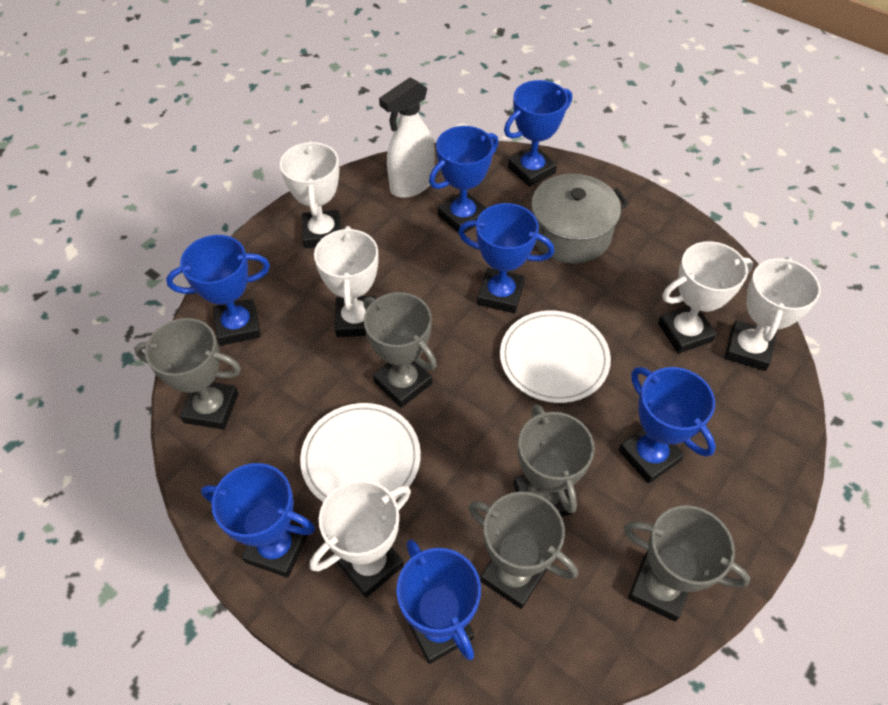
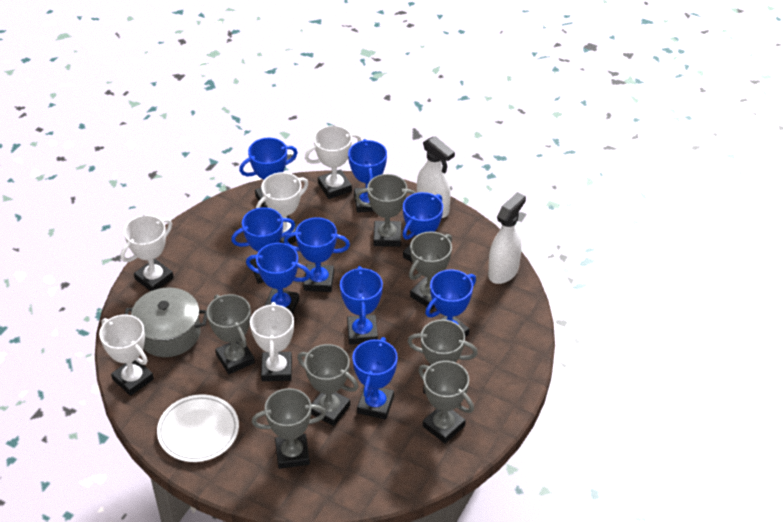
blue trophy: [166,235,270,346] [201,463,315,578] [396,539,481,664] [429,126,499,233] [458,203,554,313] [504,80,572,187] [619,367,716,484] = 7 -> [231,207,295,284] [239,137,298,208] [246,243,311,315] [284,217,350,292] [340,266,383,344] [348,139,387,213] [352,337,398,420] [403,192,443,263] [425,269,476,337] = 9
grey trophy: [134,318,241,430] [363,292,437,408] [468,492,578,609] [514,404,595,517] [624,505,750,622] = 5 -> [207,294,255,374] [252,388,326,469] [297,344,359,426] [355,174,416,247] [407,319,478,394] [409,232,452,310] [418,361,474,443] = 7
white plate: [300,403,421,502] [500,311,611,403] = 2 -> [157,394,239,462] = 1
white spray bottle: [379,77,435,198] = 1 -> [417,136,455,218] [488,192,526,284] = 2

